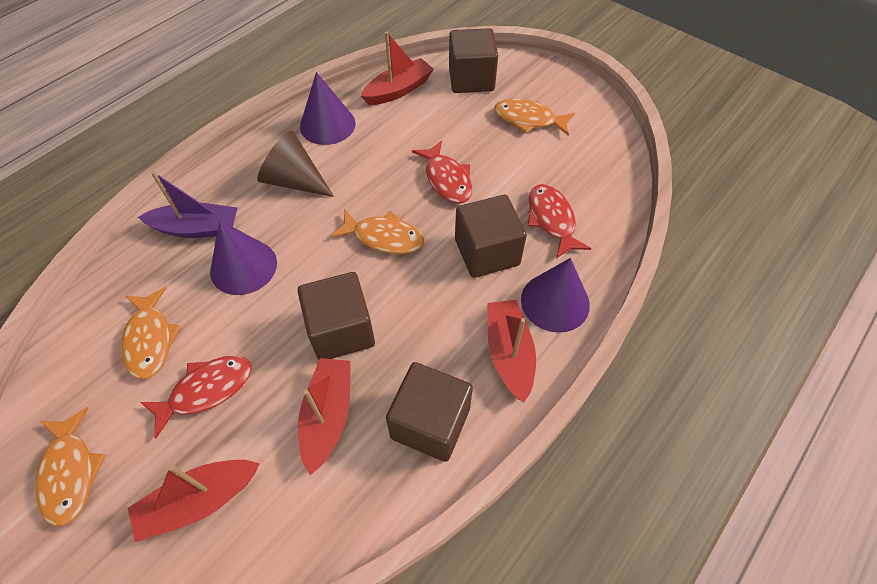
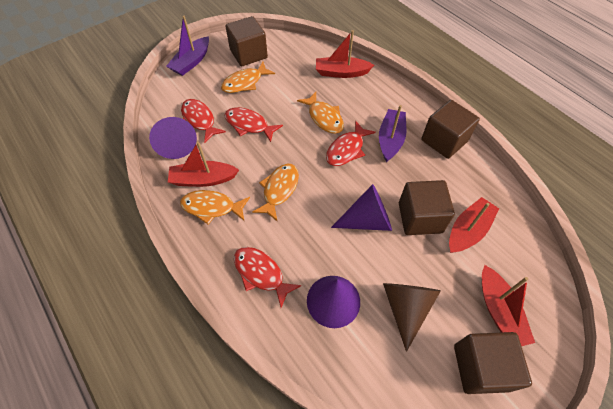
purple boat: [138,171,237,238] = 1 -> [166,16,209,76] [379,105,406,162] = 2
red fish: [140,356,252,439] [412,140,472,204] [527,184,591,259] = 3 -> [181,99,226,143] [224,107,283,142] [234,247,302,308] [326,121,376,166] = 4

